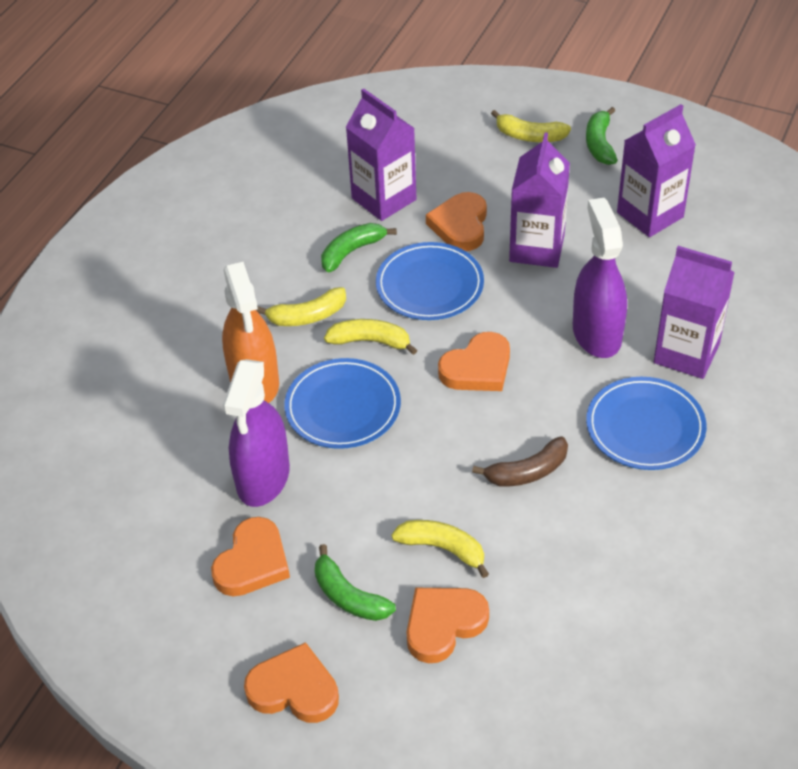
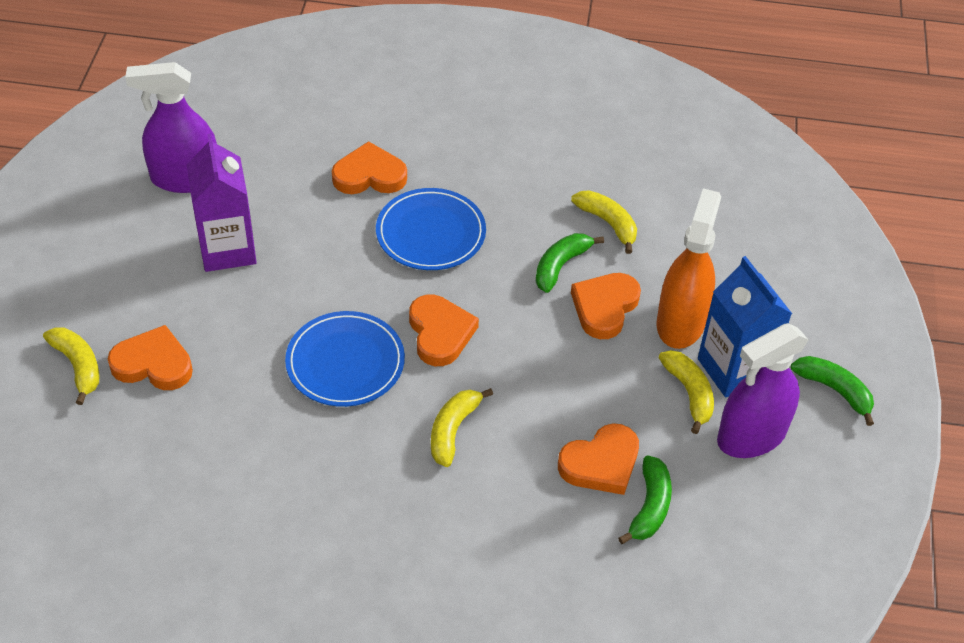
blue carton: none = 0 -> [698,256,792,397] = 1
blue plate: [284,358,401,449] [376,242,484,320] [586,377,707,470] = 3 -> [285,311,405,407] [376,188,486,270] = 2
brown banana: [472,436,568,486] = 1 -> none = 0
purple carton: [346,88,416,221] [509,132,570,268] [617,104,696,237] [654,246,735,379] = 4 -> [187,133,257,272] = 1

